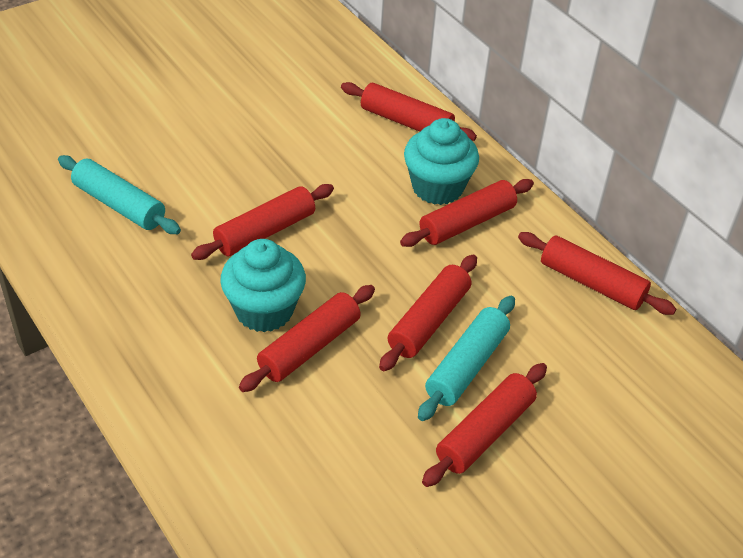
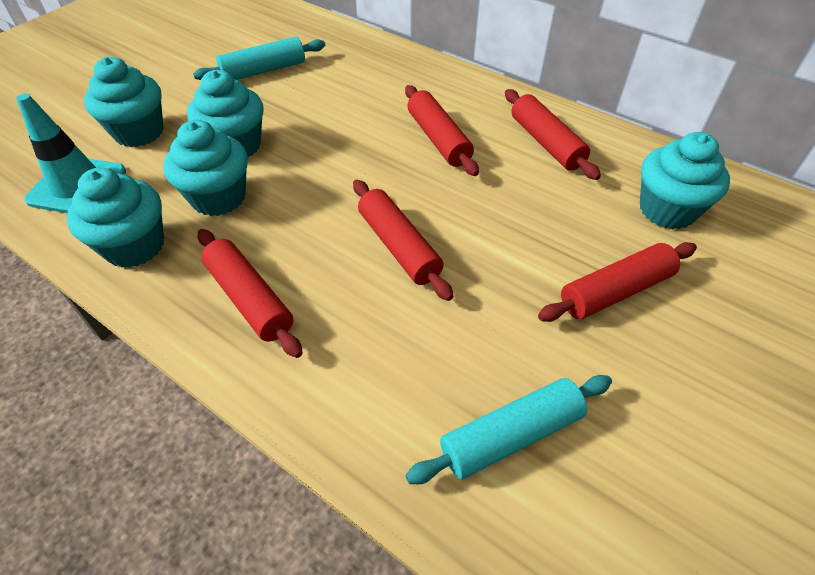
red rolling pin: [191,184,334,260] [239,285,375,392] [341,82,477,141] [379,254,477,371] [400,179,534,247] [422,363,547,487] [518,232,676,315] = 7 -> [198,229,302,358] [353,180,453,301] [405,85,479,176] [505,89,601,180] [538,242,697,322] = 5
turquoise cupcake: [220,239,306,332] [404,118,479,205] = 2 -> [67,167,164,268] [84,57,164,147] [163,120,248,216] [187,70,264,157] [640,132,730,229] = 5
turquoise traffic cone: none = 0 -> [16,94,126,213] = 1

